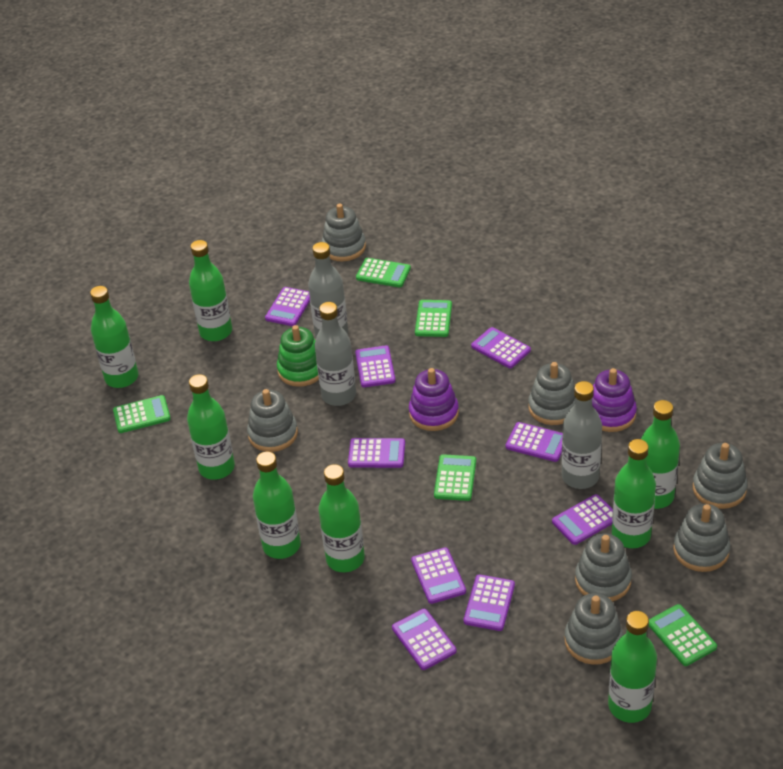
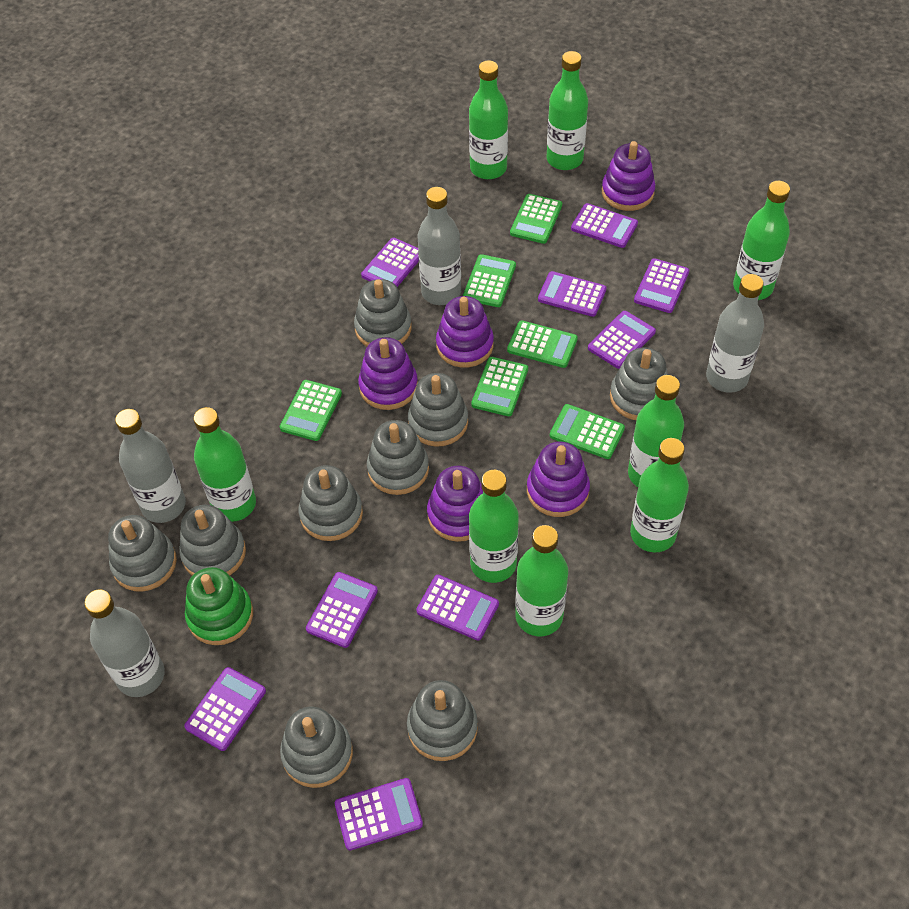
green calculator: [113,395,171,433] [356,258,411,287] [415,300,452,337] [434,454,476,501] [649,604,717,666] = 5 -> [279,380,342,441] [463,254,516,307] [471,357,528,416] [507,320,578,368] [510,194,562,244] [550,404,625,459] = 6
grey bottle: [308,242,348,337] [315,302,356,406] [562,381,602,489] = 3 -> [84,589,165,697] [115,409,186,523] [418,187,461,305] [706,274,764,393] = 4
grey stacking toy: [247,389,298,452] [321,204,366,261] [528,362,575,425] [564,593,623,665] [575,533,632,602] [673,504,730,572] [693,443,748,509] = 7 -> [108,515,177,592] [179,504,246,576] [280,707,353,788] [299,465,363,541] [354,279,412,346] [367,420,429,495] [407,680,478,761] [408,373,468,447] [610,348,668,420] = 9
purple stacking toy: [409,368,459,431] [592,368,637,432] = 2 -> [358,337,418,410] [427,466,483,542] [436,296,494,368] [527,442,590,517] [602,141,655,211] = 5

